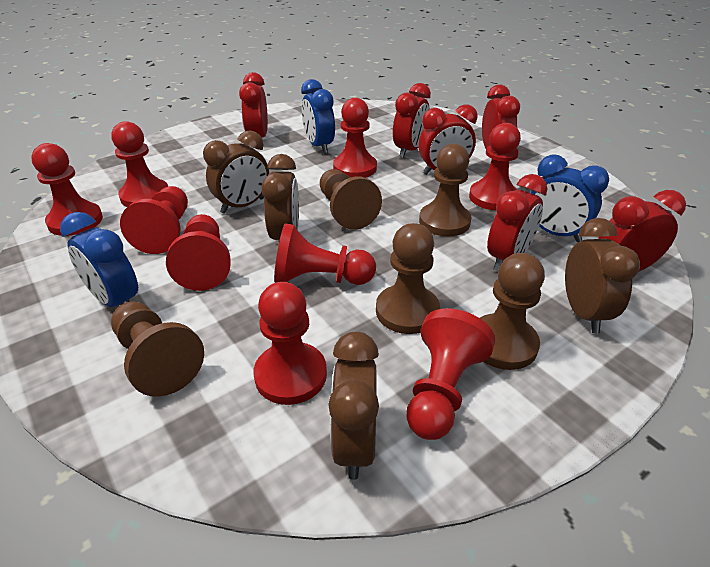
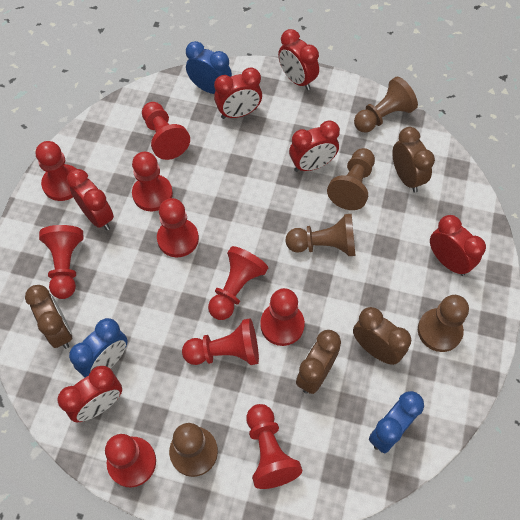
red pawn: [31,143,103,236] [111,121,168,207] [120,186,188,254] [166,214,231,291] [254,282,327,405] [274,223,376,285] [333,98,377,178] [406,308,495,440] [469,123,521,210] = 9 -> [36,141,76,201] [39,225,83,299] [105,434,156,487] [132,152,173,211] [142,102,190,160] [157,198,199,257] [182,318,259,365] [208,246,268,320] [246,404,302,489] [260,288,305,346] = 10

